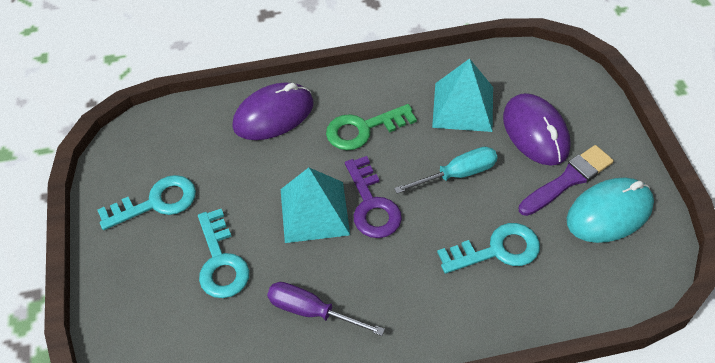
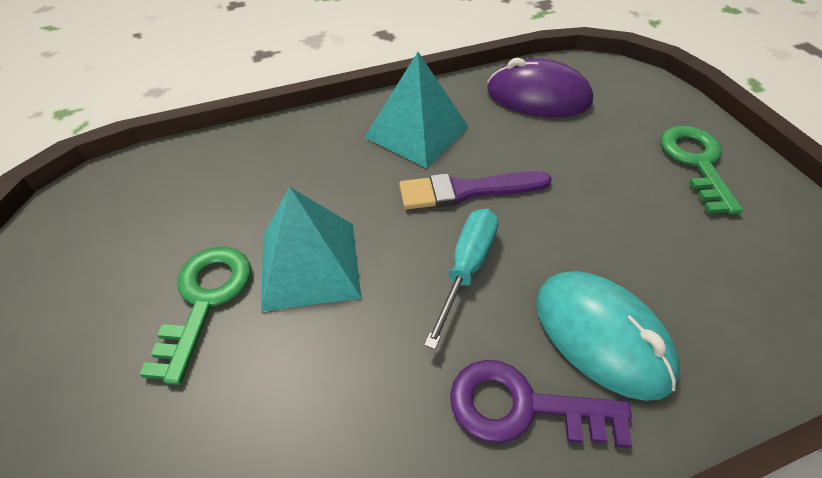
green key: [326,104,417,150] = 1 -> [139,247,251,385] [661,126,743,215] = 2
purple mouse: [232,83,314,140] [503,93,571,166] = 2 -> [487,58,593,117] = 1
purple screwdriver: [267,282,385,336] = 1 -> none = 0
turquoise key: [97,175,196,230] [198,209,249,298] [437,223,540,274] = 3 -> none = 0

